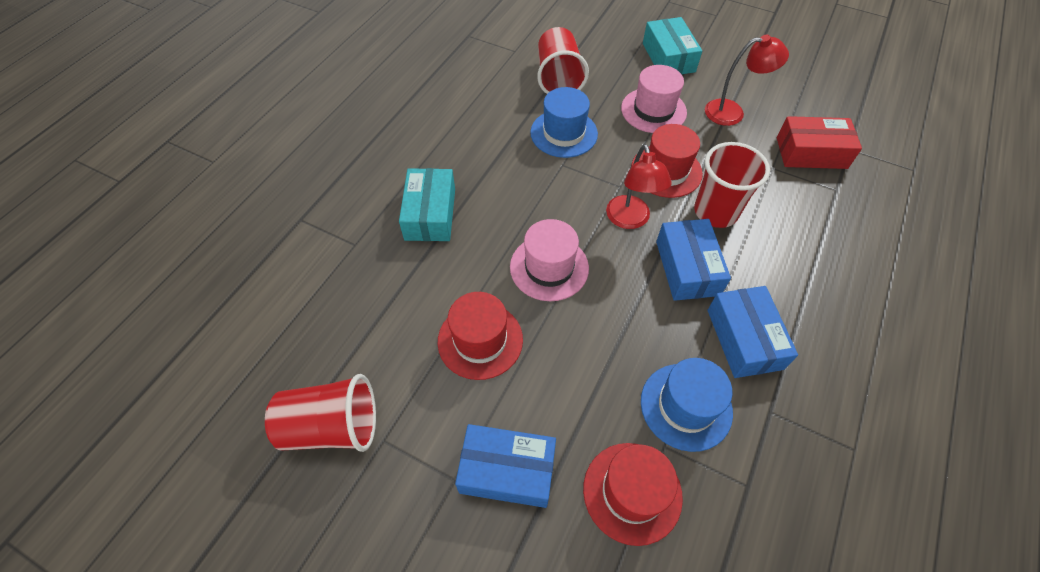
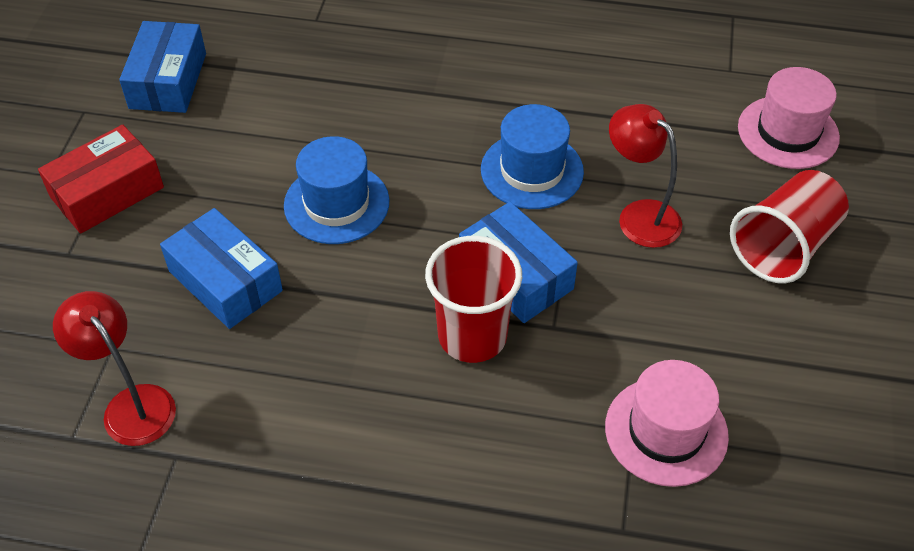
red cup: [265,374,376,452] [537,27,589,94] [694,142,770,228] = 3 -> [425,236,522,363] [730,170,849,284] = 2
red hat: [438,292,523,380] [583,443,683,546] [631,124,703,198] = 3 -> none = 0
turquoise box: [399,168,455,241] [643,17,702,74] = 2 -> none = 0

